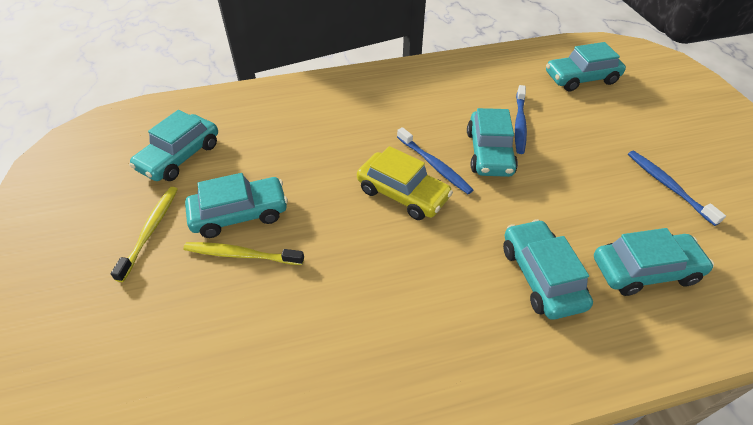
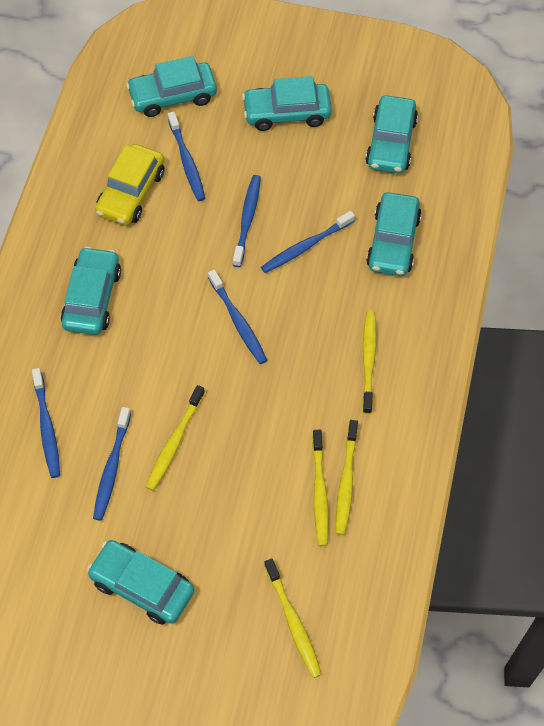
blue toothbrush: [397,127,473,194] [515,85,527,154] [628,151,726,226] = 3 -> [32,368,60,478] [93,407,131,521] [168,112,206,201] [208,270,267,364] [233,175,261,267] [261,211,355,273] = 6
yellow toothbrush: [111,187,178,282] [183,242,304,265] = 2 -> [146,385,205,491] [264,558,322,678] [312,430,329,546] [336,420,358,535] [362,310,377,414] = 5

